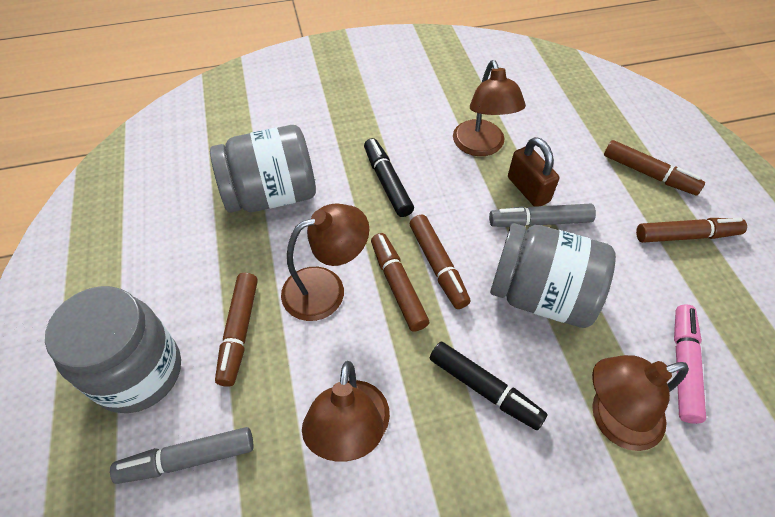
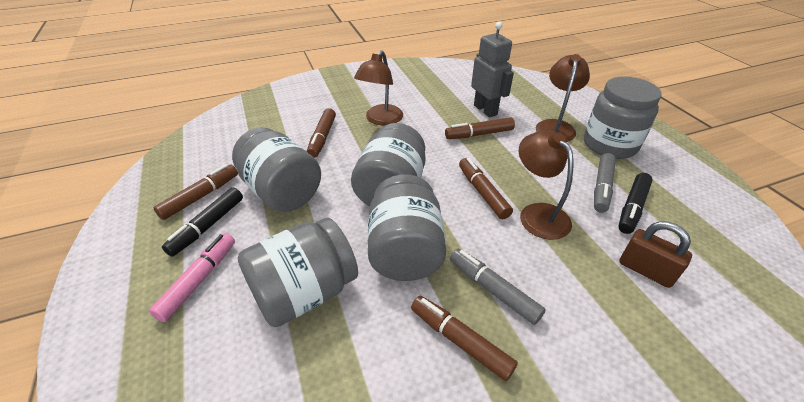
brown lamp: [281,203,369,321] [302,361,390,462] [453,60,526,156] [592,355,689,451] = 4 -> [354,50,403,125] [519,130,573,240] [536,54,590,142] = 3
grey jar: [45,286,181,413] [210,125,316,213] [490,223,616,328] = 3 -> [232,127,321,212] [237,218,358,327] [351,123,426,206] [368,174,446,281] [584,76,662,159] = 5
grey robot: none = 0 -> [471,22,514,118] = 1

